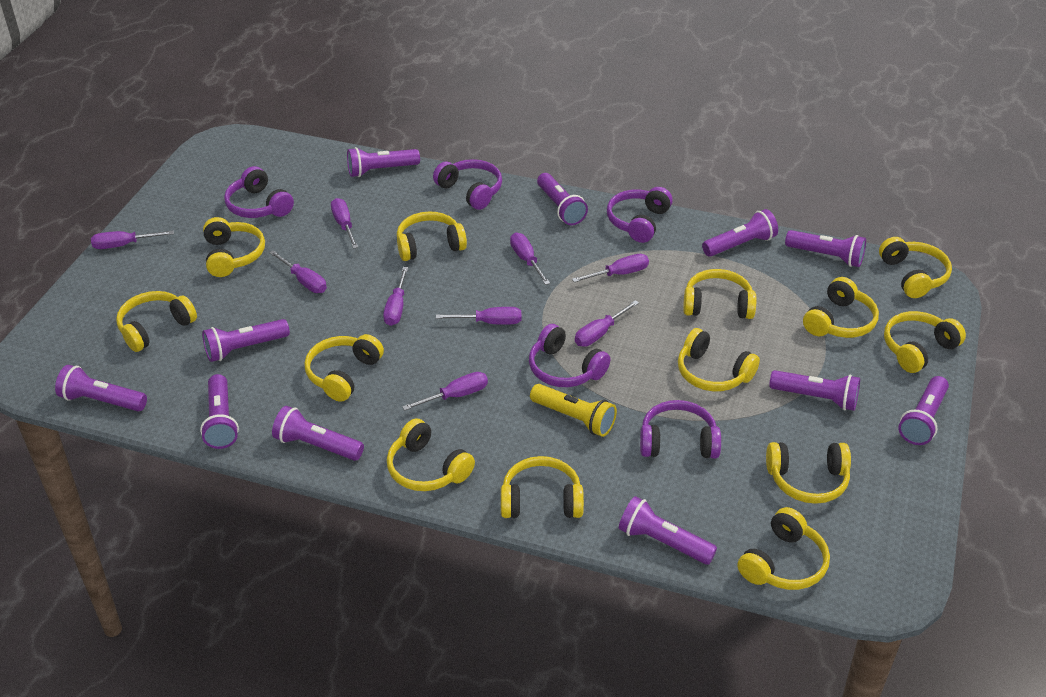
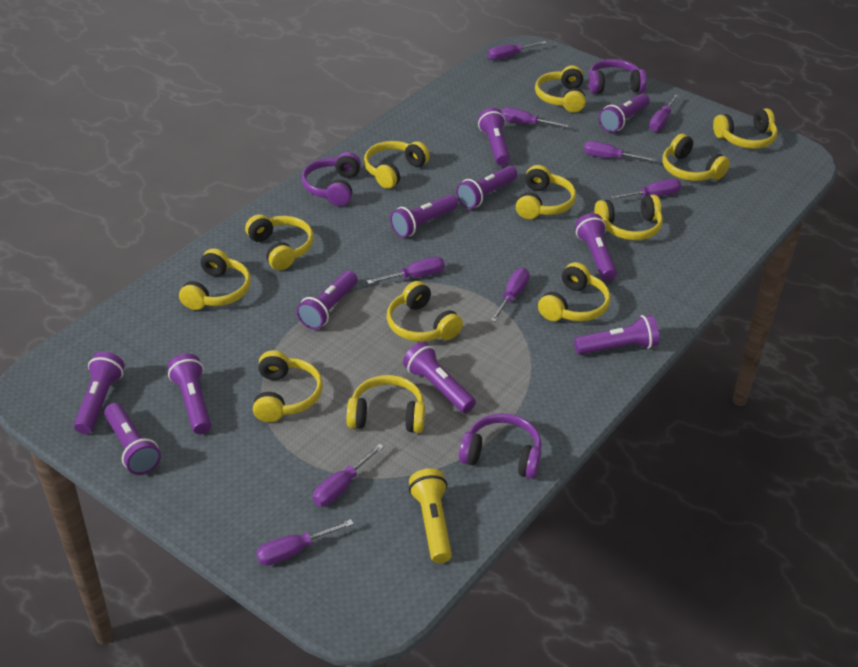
purple headphones: [224,166,294,218] [433,159,502,210] [529,324,610,387] [607,187,673,243] [640,400,721,459] = 5 -> [302,152,361,206] [459,413,542,479] [589,59,647,94] = 3
yellow headphones: [116,291,197,352] [203,217,265,277] [304,334,384,402] [387,419,475,491] [397,211,467,261] [501,456,584,518] [678,328,760,391] [683,269,756,319] [737,507,830,590] [766,442,851,504] [803,277,879,338] [879,237,952,298] [884,311,966,373] = 13 -> [179,248,251,310] [245,214,314,270] [253,350,323,422] [347,375,425,433] [364,141,430,189] [387,281,463,341] [516,165,576,219] [535,65,586,113] [538,262,610,321] [594,195,663,240] [662,134,730,181] [713,108,778,149] = 12

